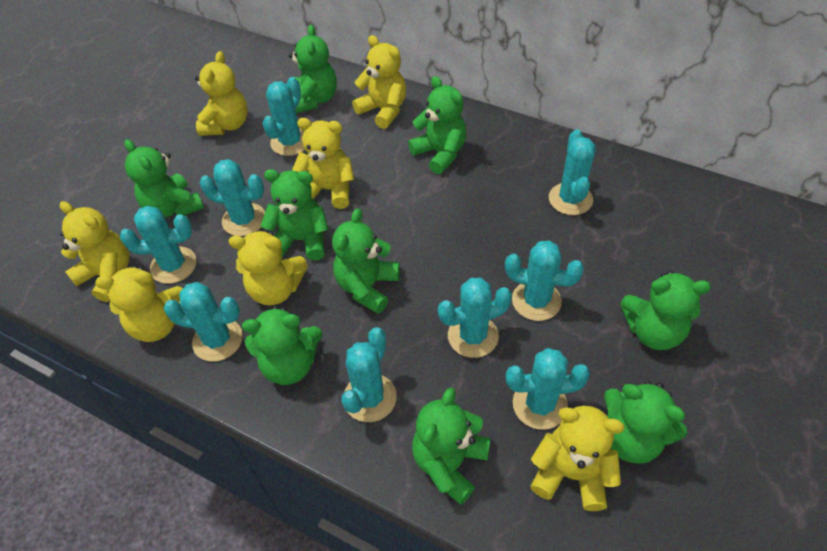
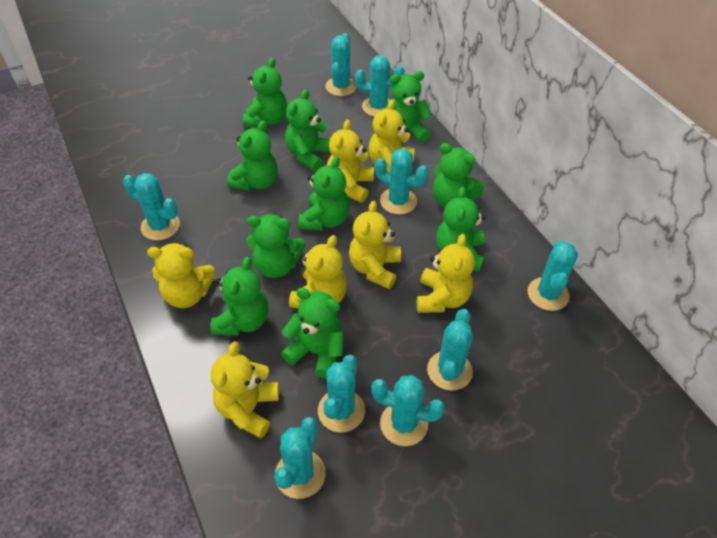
green teddy bear: [124,139,204,218] [242,306,323,385] [261,169,329,261] [289,25,337,113] [332,208,400,314] [408,76,466,174] [412,387,490,505] [604,381,688,464] [620,271,711,350] = 9 -> [210,257,268,336] [227,120,278,191] [243,58,287,127] [246,214,306,278] [281,287,343,379] [285,89,330,171] [298,156,350,231] [385,71,432,143] [433,143,484,208] [436,186,486,272] = 10

